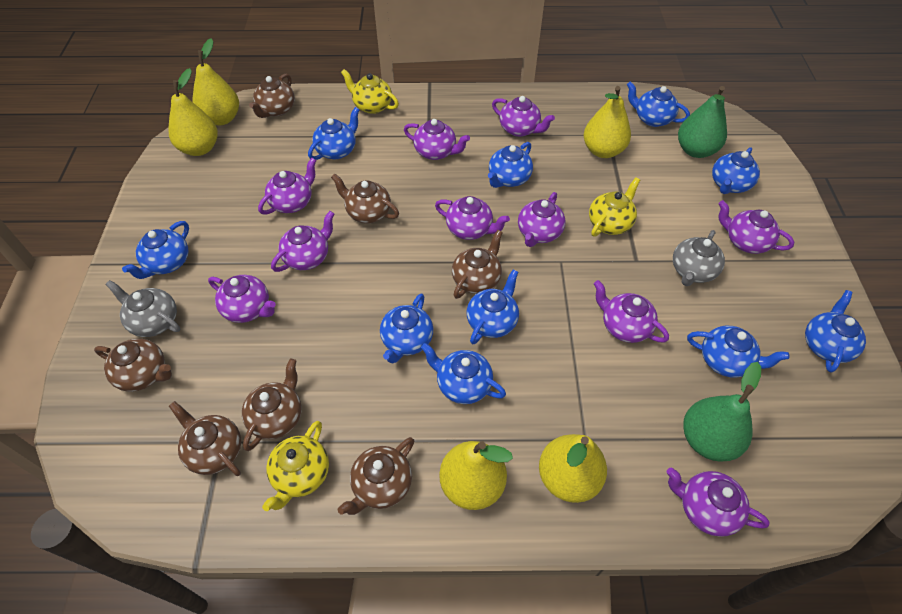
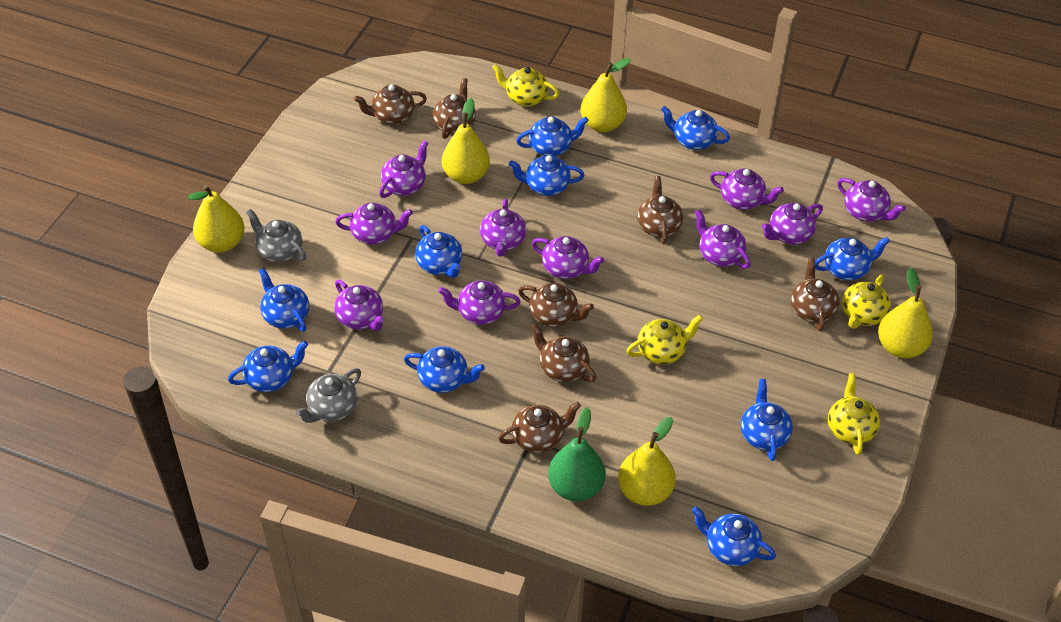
green pear: [678,86,727,158] [683,362,761,462] = 2 -> [548,407,606,501] = 1
yellow teapot: [262,421,329,511] [341,69,399,114] [589,177,640,237] = 3 -> [492,64,559,106] [626,315,703,364] [828,373,880,455] [842,275,891,329] = 4

